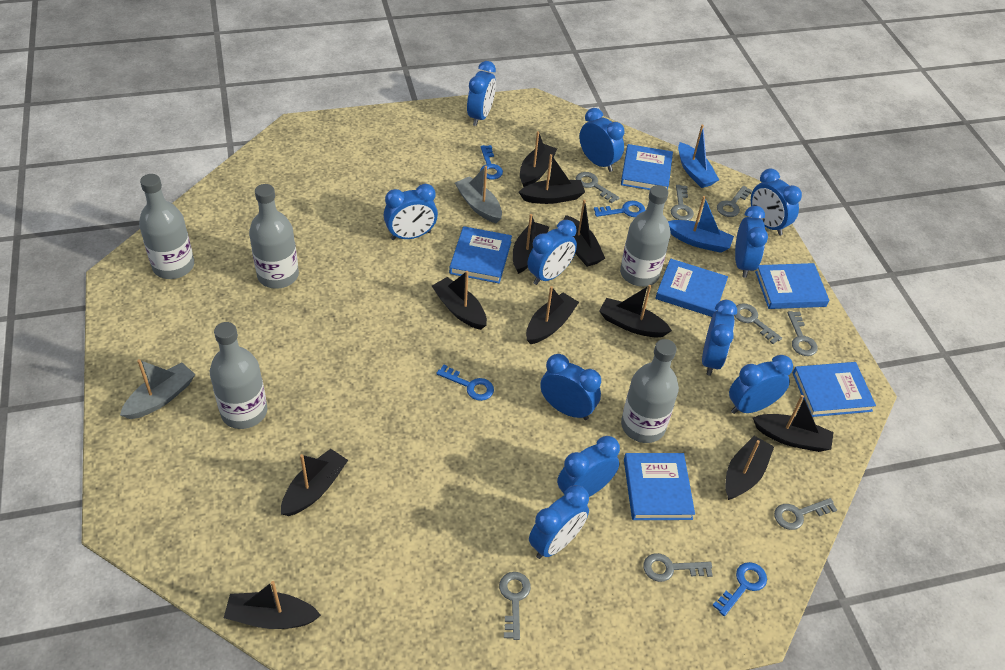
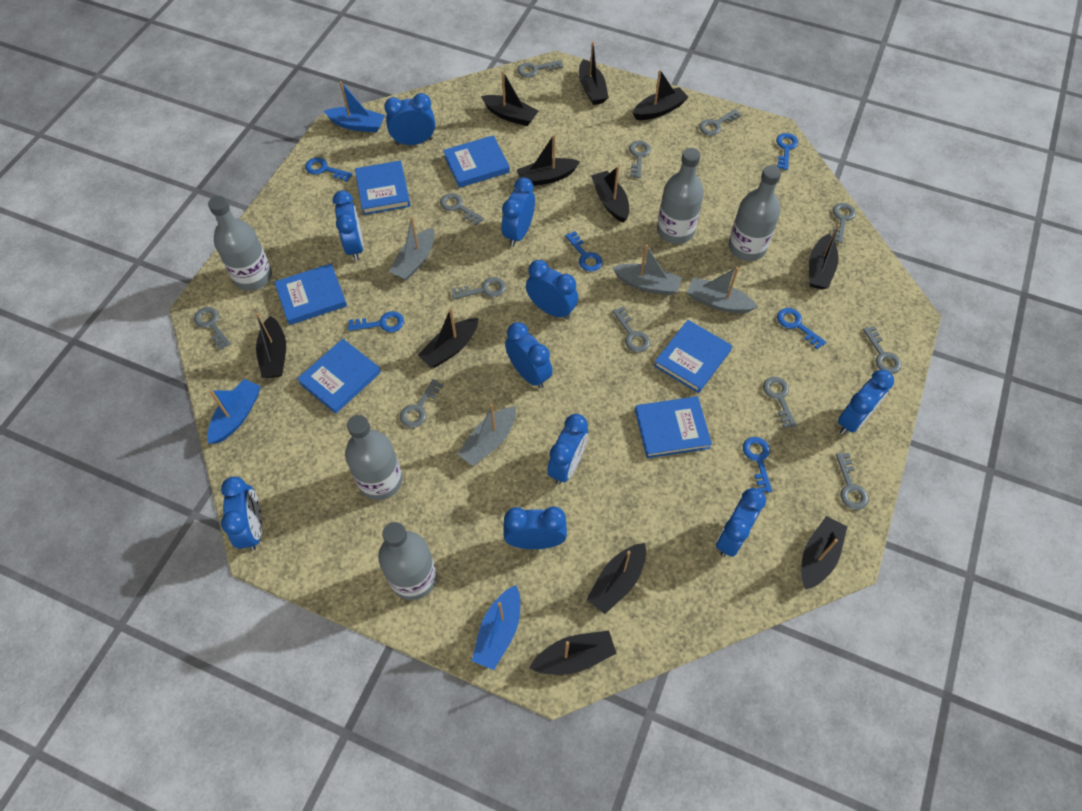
blue boat: [668,196,734,253] [678,124,719,188] = 2 -> [207,379,261,444] [324,81,385,132] [472,585,520,670] = 3
blue clock: [384,184,438,240] [467,61,496,126] [527,220,577,285] [529,485,589,559] [540,354,601,420] [557,436,620,497] [579,108,625,172] [702,300,737,376] [729,355,793,414] [735,206,768,278] [751,168,802,236] = 11 -> [221,477,262,551] [333,190,364,261] [384,93,435,145] [502,177,535,247] [504,507,567,549] [505,322,553,389] [526,260,578,319] [547,414,588,484] [716,488,766,557] [838,370,894,434] = 10
blue key: [436,364,494,401] [480,145,503,179] [594,201,645,217] [712,562,767,616] = 4 -> [305,157,353,182] [348,311,404,332] [565,231,603,271] [743,437,772,493] [776,133,798,170] [777,308,826,350] = 6
grey boat: [120,359,195,419] [455,166,502,224] = 2 -> [389,217,435,280] [458,404,516,466] [612,244,682,295] [687,267,758,313] = 4
grey key: [499,572,531,640] [576,172,619,203] [643,553,713,582] [671,185,694,221] [717,186,753,217] [734,303,782,344] [774,498,837,530] [787,311,818,356] = 8 -> [194,307,231,350] [400,379,444,428] [440,193,484,226] [452,277,506,299] [517,60,563,78] [612,307,650,352] [629,140,651,178] [699,109,742,136] [763,377,797,428] [832,203,856,243] [836,453,868,510] [863,326,902,374] = 12

